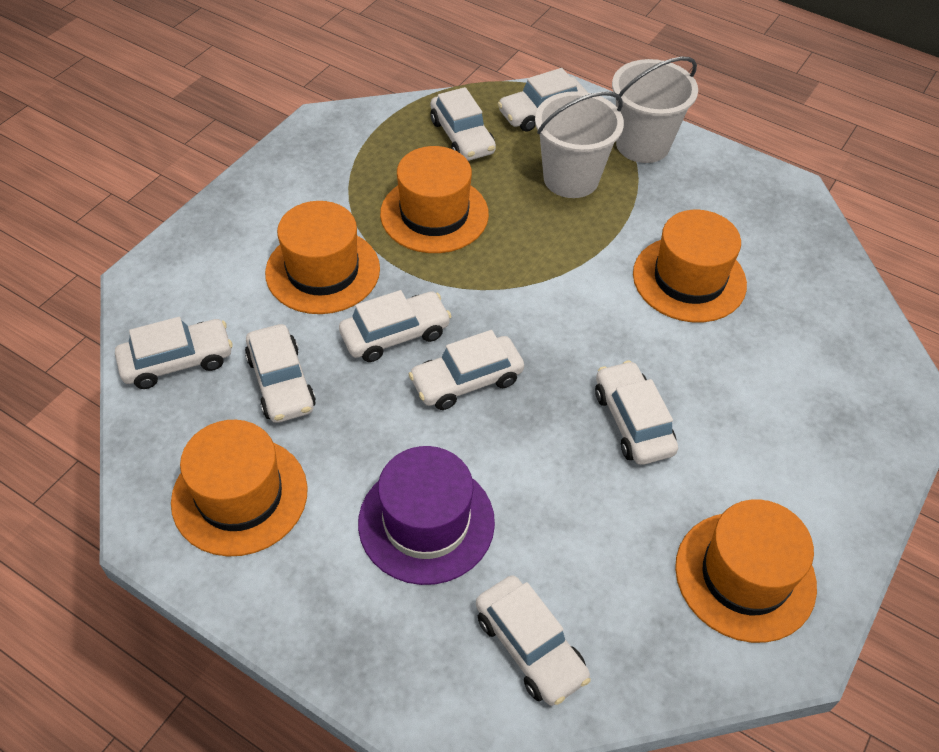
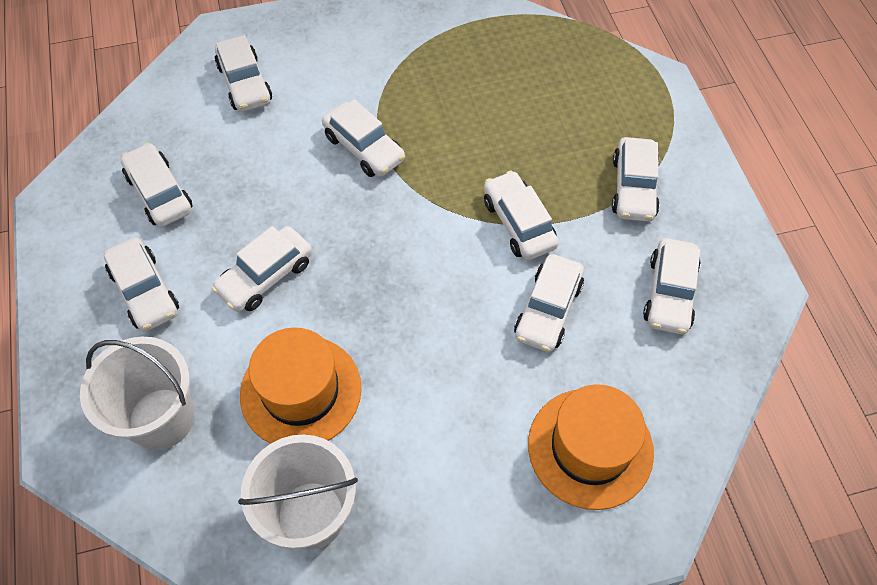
orange hat: [171,420,308,556] [265,201,380,314] [380,146,489,253] [633,210,747,322] [675,499,817,643] = 5 -> [240,327,362,444] [528,384,654,510] = 2
purple hat: [358,446,495,585] = 1 -> none = 0
white car: [115,317,233,389] [245,324,316,423] [339,290,452,362] [409,330,524,410] [431,87,496,161] [476,575,591,706] [497,68,588,132] [595,360,678,465] = 8 -> [104,237,179,331] [120,143,193,227] [212,226,312,312] [215,35,272,112] [322,99,405,177] [484,171,559,260] [514,254,584,352] [612,137,660,222] [643,238,701,334] = 9

